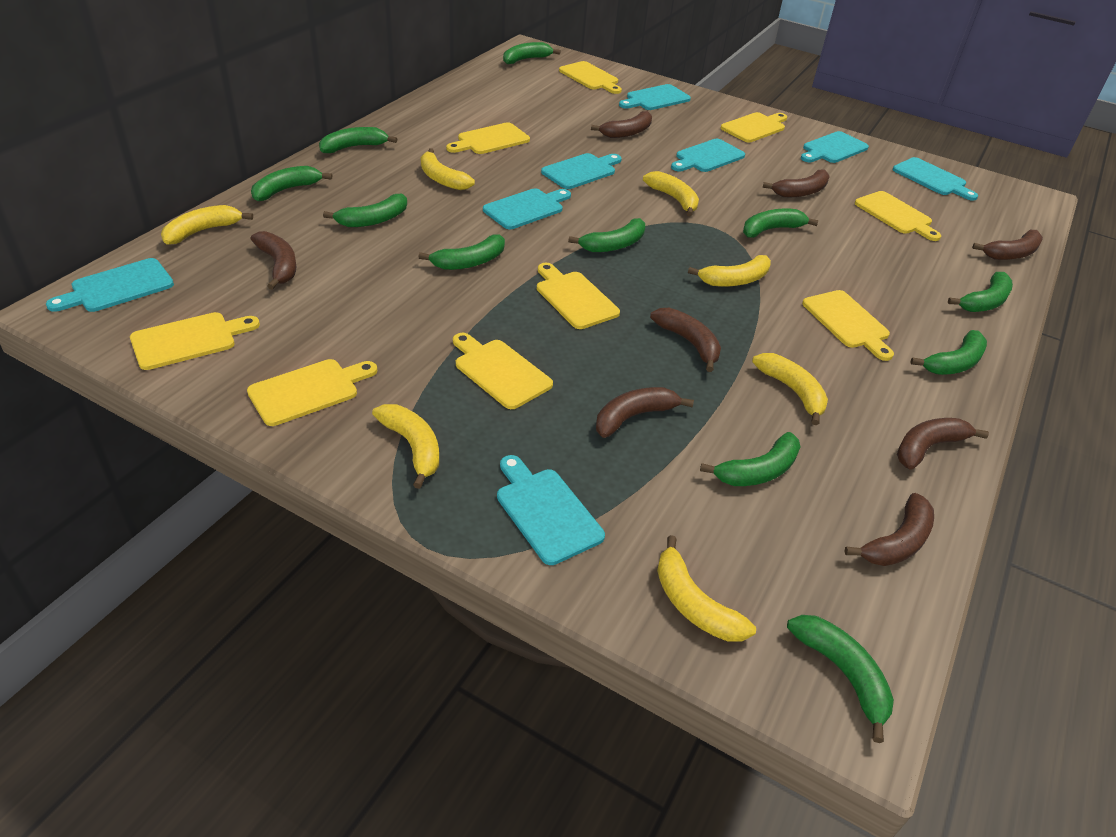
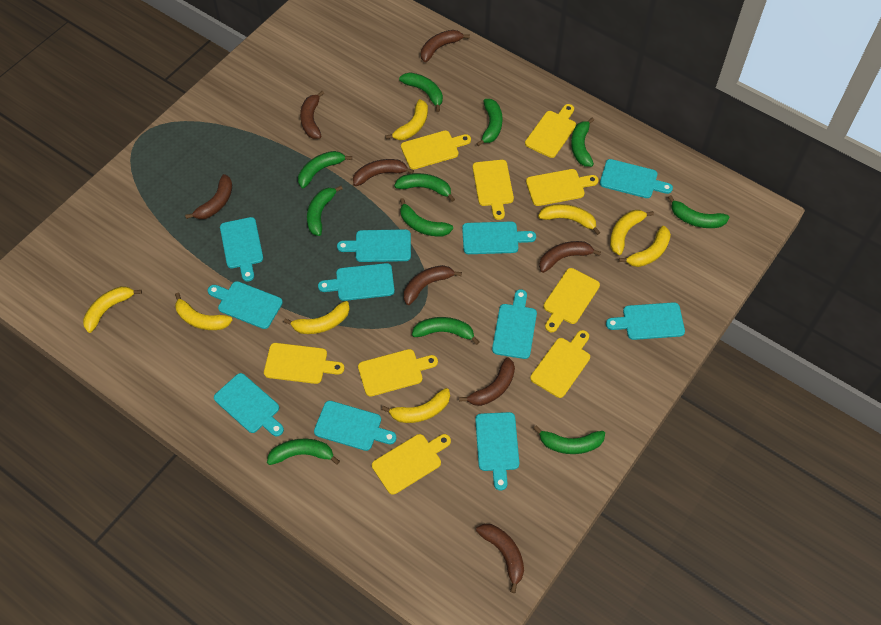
turquoise cutting board: [46,258,174,312] [483,188,571,229] [497,455,605,565] [541,153,622,189] [619,84,691,110] [671,139,745,172] [801,131,869,163] [893,157,978,201] = 8 -> [208,281,283,329] [214,373,284,436] [220,217,263,282] [314,401,397,451] [318,263,394,301] [337,229,411,262] [462,222,536,254] [475,412,519,491] [492,289,537,359] [600,159,673,198] [606,302,685,340] = 11
yellow banana: [161,205,253,245] [372,404,439,489] [421,148,475,190] [643,171,699,216] [657,535,756,642] [688,255,771,287] [752,353,828,426] = 7 -> [83,286,142,333] [175,293,232,330] [284,301,350,334] [382,388,450,423] [385,99,428,140] [538,204,601,235] [610,210,654,255] [619,226,671,267] = 8

